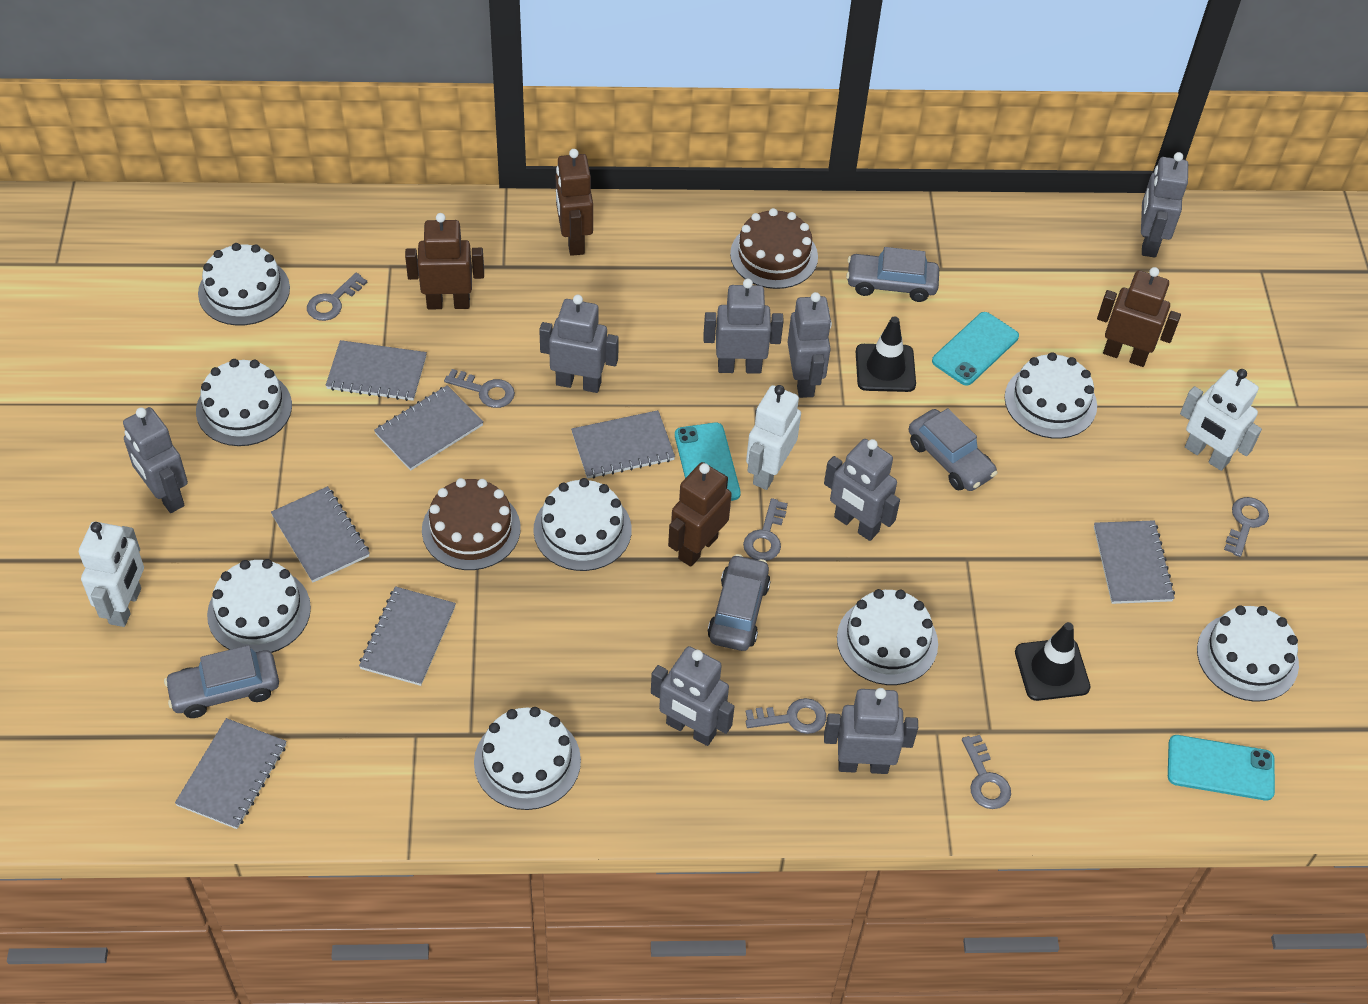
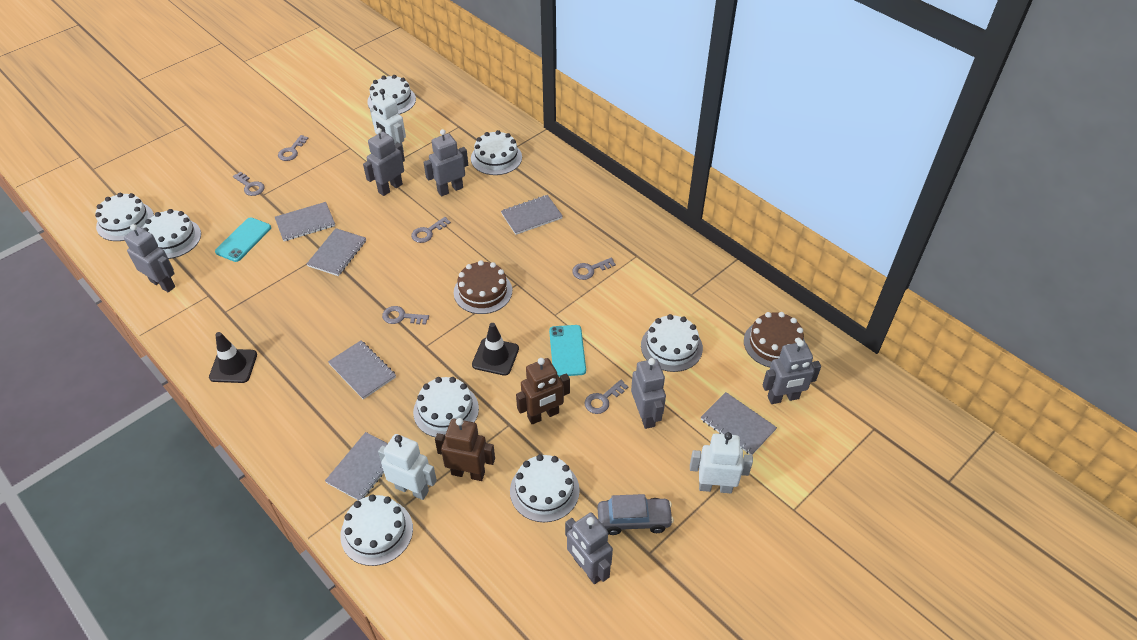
brown robot: [405,213,484,309] [556,149,593,256] [668,462,732,567] [1097,267,1181,367] = 4 -> [435,418,495,481] [516,358,570,424] = 2
grey car: [164,645,279,718] [708,554,771,651] [846,247,939,302] [909,408,998,491] = 4 -> [597,494,674,535] = 1
grey notebook: [175,718,286,829] [271,486,370,582] [325,340,427,401] [359,586,456,686] [374,385,484,471] [571,410,675,479] [1094,520,1175,604] = 7 -> [275,202,335,241] [307,228,366,276] [325,432,388,501] [328,340,396,399] [501,195,563,235] [701,392,777,455] = 6
grey robot: [123,407,188,513] [539,295,619,393] [651,646,735,746] [703,279,784,374] [787,292,832,398] [824,439,900,541] [824,688,918,774] [1141,152,1188,257] = 8 -> [124,224,175,292] [363,128,405,196] [424,129,468,196] [565,512,613,584] [631,358,666,429] [763,340,821,404] = 6
turquoise phone: [675,423,741,501] [932,312,1019,386] [1168,735,1275,801] = 3 -> [215,217,271,262] [549,325,586,377] = 2

